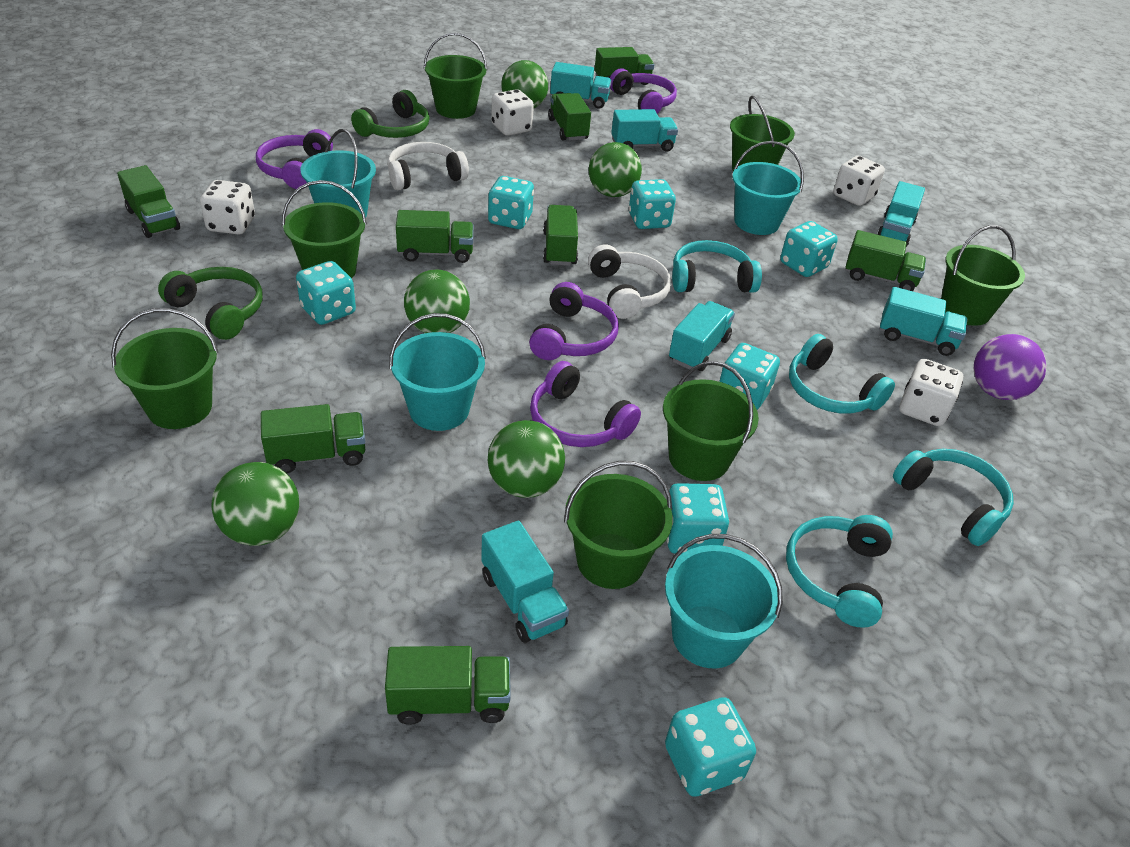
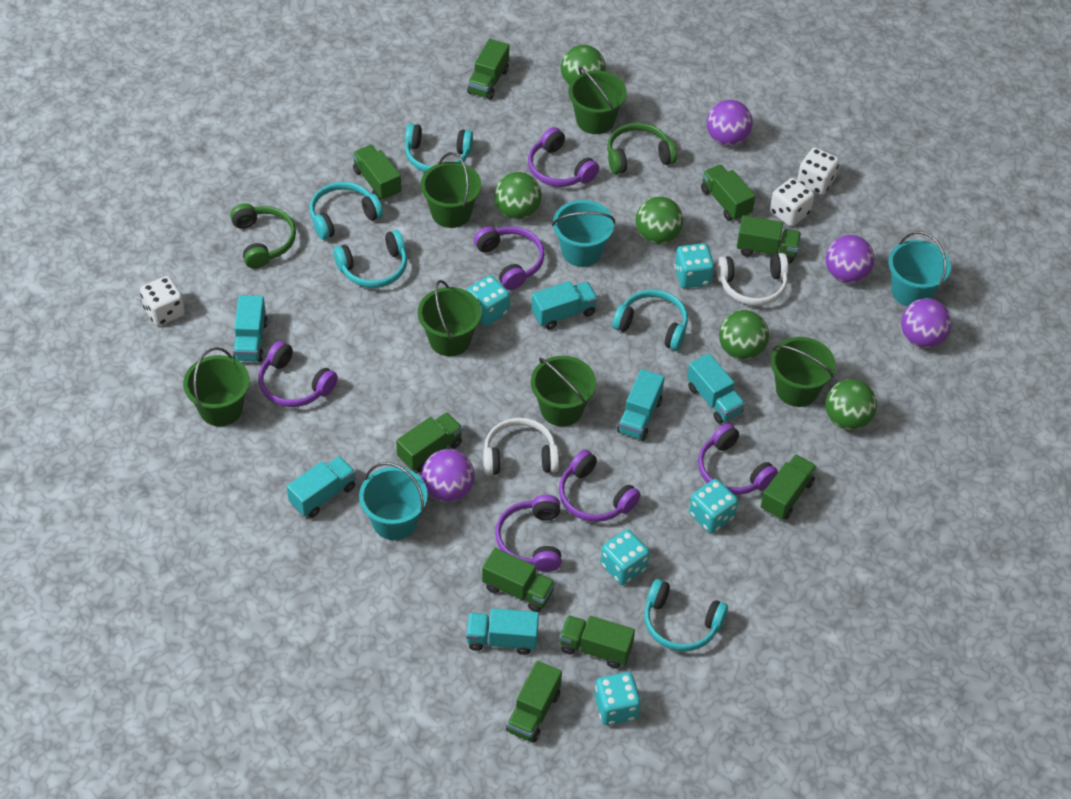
green bucket: [111,308,218,429] [282,180,367,278] [424,33,487,119] [564,461,673,589] [663,361,759,481] [730,96,795,171] [941,225,1025,326] = 7 -> [183,347,250,426] [418,280,482,356] [421,152,481,228] [531,356,596,426] [568,67,627,134] [771,337,836,407] = 6
green truck: [117,165,180,238] [261,404,365,474] [385,646,511,725] [396,210,473,263] [543,205,578,266] [548,93,591,141] [594,47,654,85] [845,230,926,291] = 8 -> [352,145,401,201] [396,413,463,472] [467,39,509,100] [482,548,555,612] [506,661,562,743] [559,615,635,668] [701,164,755,221] [737,215,801,263] [760,454,817,520] = 9
purple ball: [974,334,1047,400] = 1 -> [422,449,474,502] [707,100,753,146] [826,235,874,283] [901,298,952,348] = 4
purple headphones: [256,129,333,189] [529,282,619,360] [530,361,641,447] [610,68,677,114] = 4 -> [258,341,338,407] [474,226,545,290] [495,495,562,572] [528,127,599,187] [559,450,641,522] [698,423,778,495] = 6
turquoise bucket: [300,129,376,218] [389,313,486,431] [665,534,783,668] [732,141,804,235] = 4 -> [359,462,428,540] [552,200,615,267] [888,232,951,307] = 3
turquoise dice: [296,261,356,325] [488,176,534,229] [629,179,676,229] [665,697,756,797] [667,483,729,554] [719,343,780,410] [780,221,838,277] = 7 -> [467,275,510,326] [595,672,641,725] [601,529,650,585] [674,243,714,288] [689,479,738,533] = 5
turquoise headphones: [672,240,762,293] [786,515,893,628] [789,334,895,413] [893,449,1014,546] = 4 -> [310,182,383,240] [333,230,407,288] [405,123,473,172] [612,290,688,350] [644,579,728,651] = 5
white dice: [200,180,255,235] [491,89,534,136] [833,156,885,206] [899,359,963,426] = 4 -> [140,276,185,326] [770,178,814,226] [797,147,839,195] = 3

